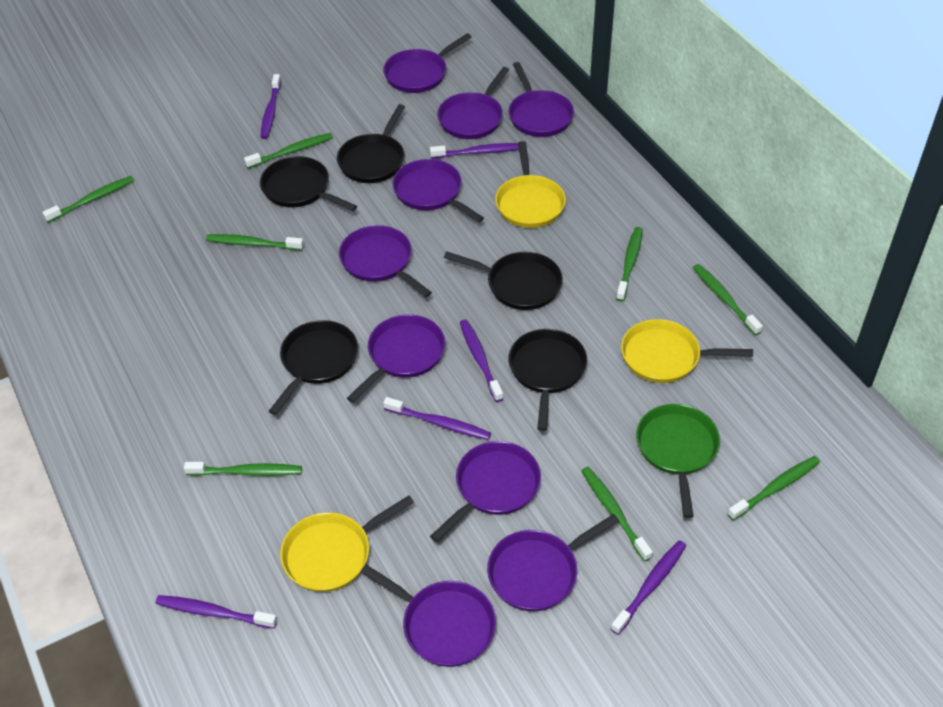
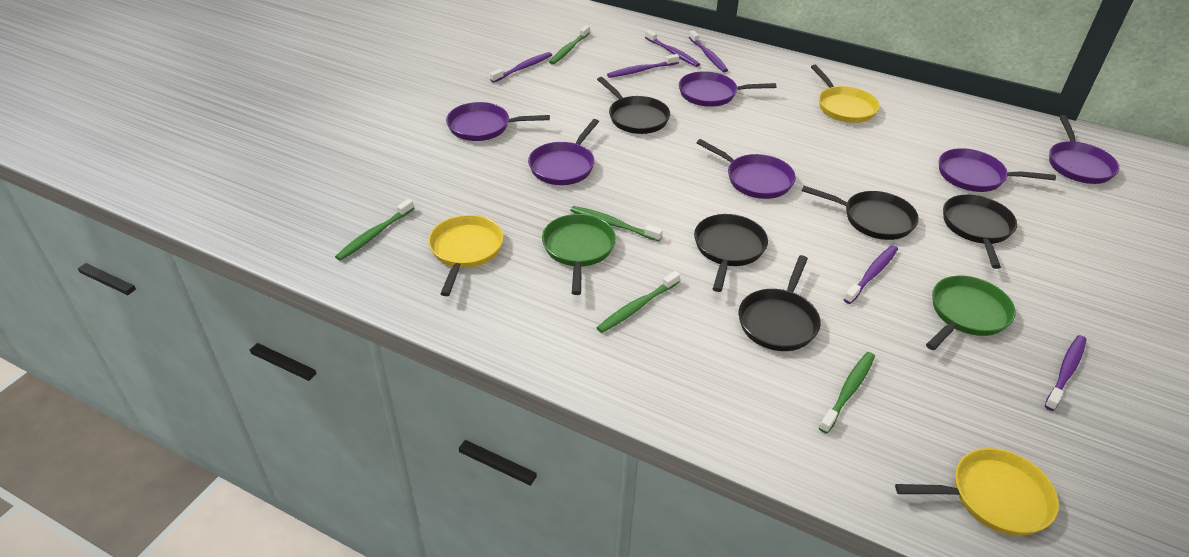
green pan: [636,404,720,518] = 1 -> [542,214,616,295] [926,276,1016,350] = 2
green toothbrush: [42,176,134,223] [184,462,302,476] [206,234,304,250] [244,133,333,169] [581,467,653,562] [616,227,643,301] [693,264,763,335] [728,456,820,520] = 8 -> [335,199,414,261] [549,25,590,65] [570,206,663,242] [597,271,680,333] [819,352,875,434] = 5
purple pan: [339,225,432,297] [347,314,445,403] [360,564,496,667] [383,33,472,93] [392,159,484,222] [430,441,541,542] [437,67,509,139] [487,514,620,611] [508,62,574,137] = 9 -> [446,102,550,141] [528,119,599,185] [679,71,776,107] [697,139,796,199] [939,148,1056,192] [1049,115,1119,184] = 6

